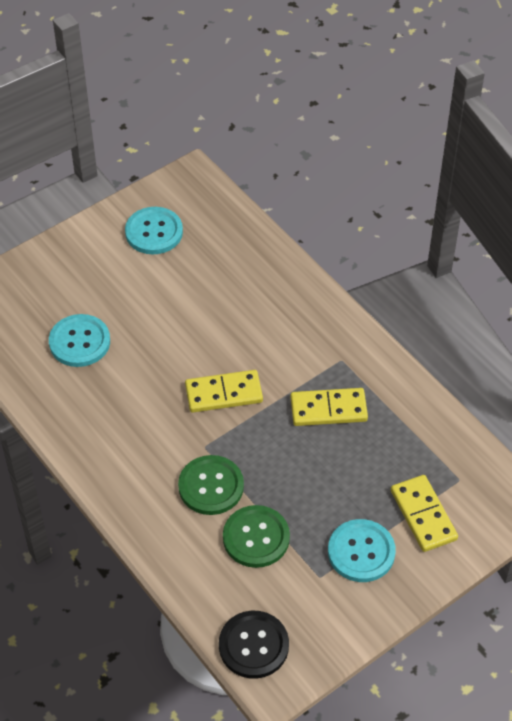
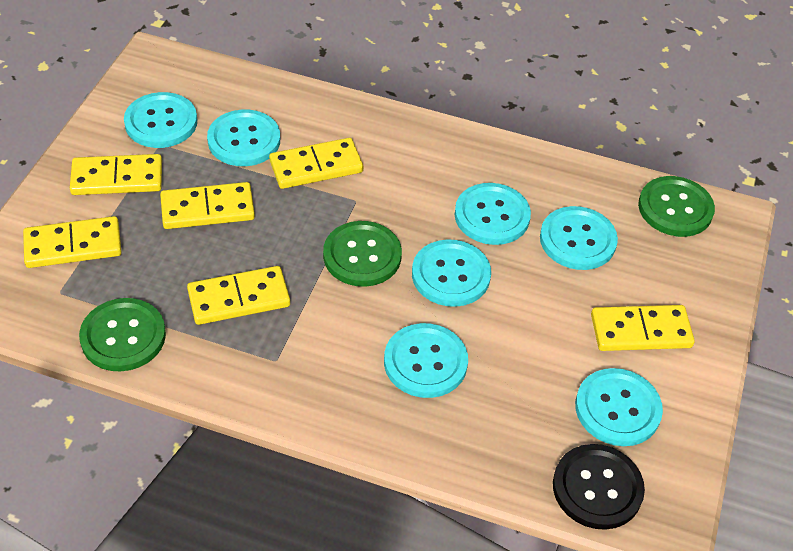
green button: [178,455,244,515] [223,505,290,568] = 2 -> [79,298,166,371] [323,221,402,287] [638,176,715,237] = 3
turquoise button: [49,314,110,367] [125,207,183,254] [328,519,396,582] = 3 -> [124,92,197,148] [207,110,280,166] [384,323,468,398] [412,239,491,307] [455,183,531,245] [540,206,618,270] [575,368,663,446] = 7
yellow domino: [185,370,263,412] [290,388,368,426] [391,475,458,552] = 3 -> [23,216,121,268] [70,154,162,195] [160,182,255,229] [187,266,290,325] [269,138,363,189] [591,305,695,351] = 6

